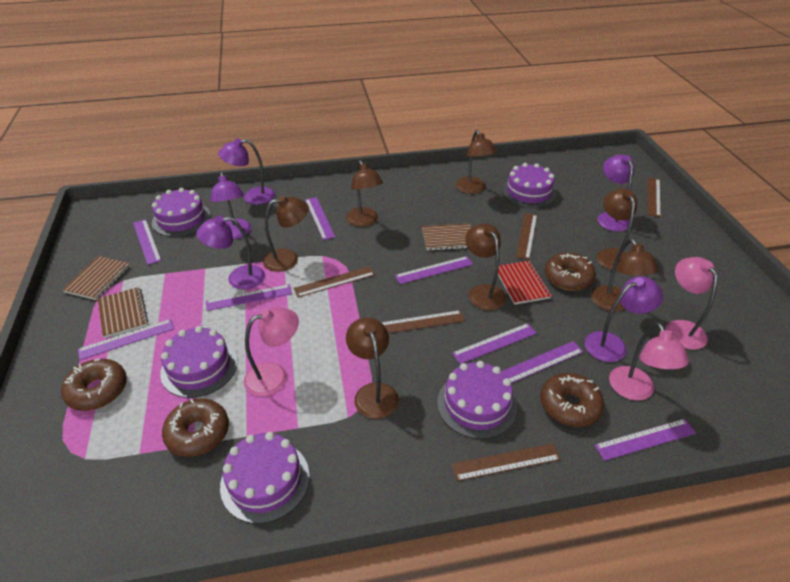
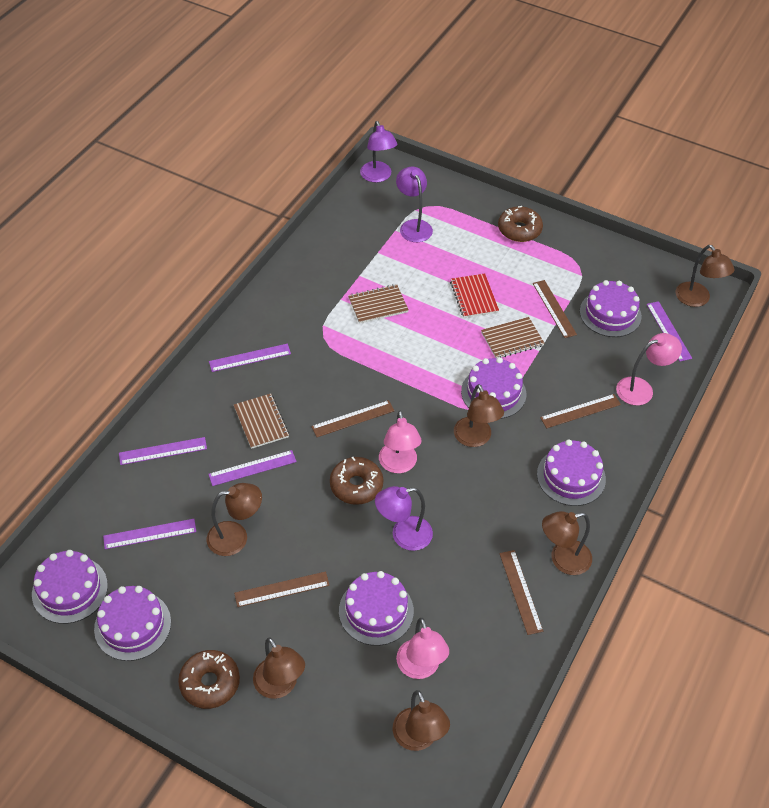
brown donut: [61,358,127,411] [162,398,229,457] [540,373,604,427] [545,253,596,291] = 4 -> [178,650,240,709] [330,457,383,505] [498,206,543,242] = 3
brown lamp: [263,196,309,272] [346,160,383,227] [346,318,399,419] [456,130,497,194] [465,224,506,310] [591,239,658,312] [596,189,637,271] = 7 -> [207,483,262,556] [253,638,305,699] [393,690,450,751] [454,384,504,447] [542,511,592,575] [676,245,735,307] = 6
purple cake: [152,188,211,237] [160,326,237,398] [220,432,310,524] [437,361,517,439] [502,163,556,208] = 5 -> [32,550,108,624] [94,586,171,661] [339,571,414,646] [461,357,526,419] [537,439,606,506] [580,280,642,337] = 6
purple lamp: [196,216,265,290] [210,172,251,239] [218,139,275,205] [585,276,663,362] [597,154,634,232] = 5 -> [360,121,397,183] [375,486,433,551] [396,167,433,242] = 3
purple ruler: [78,319,174,360] [133,219,162,265] [206,284,292,311] [305,197,335,240] [395,256,473,284] [452,323,537,364] [502,341,584,383] [594,419,696,461] = 8 -> [103,519,196,549] [119,437,207,465] [208,450,297,486] [209,344,291,372] [646,301,692,362] = 5

